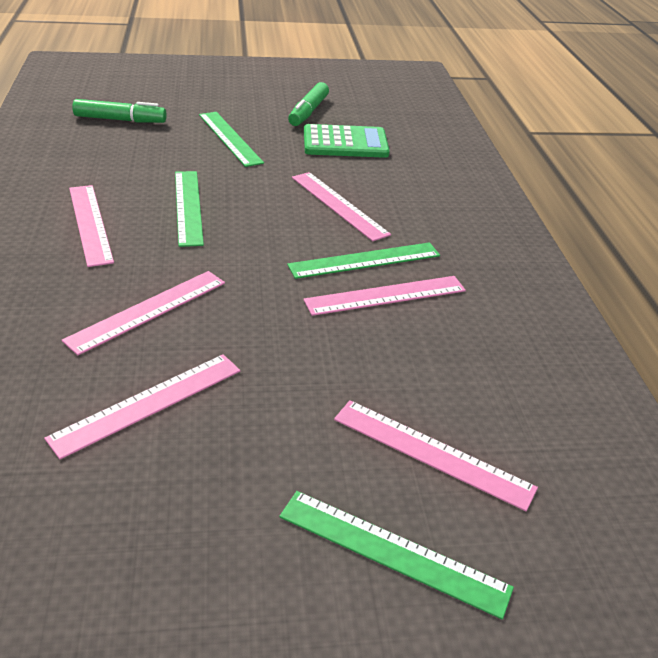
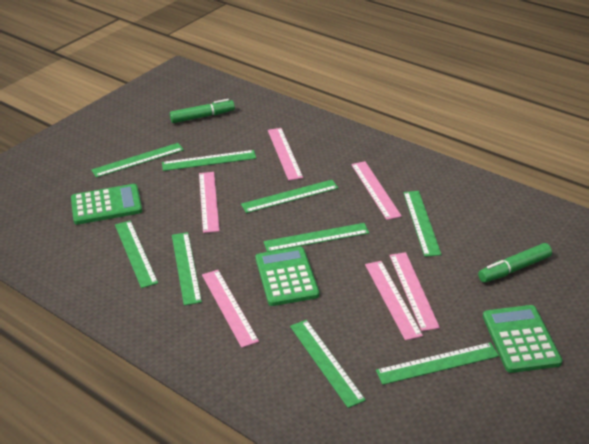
green calculator: [304,124,390,158] = 1 -> [71,184,142,225] [256,247,319,306] [483,305,562,373] = 3
green ruler: [175,171,204,247] [199,112,264,167] [279,491,514,620] [287,242,440,279] = 4 -> [91,143,184,178] [115,220,158,288] [162,150,256,171] [172,232,202,305] [241,180,338,213] [264,223,369,252] [290,320,366,408] [376,342,499,385] [403,191,442,257] = 9

